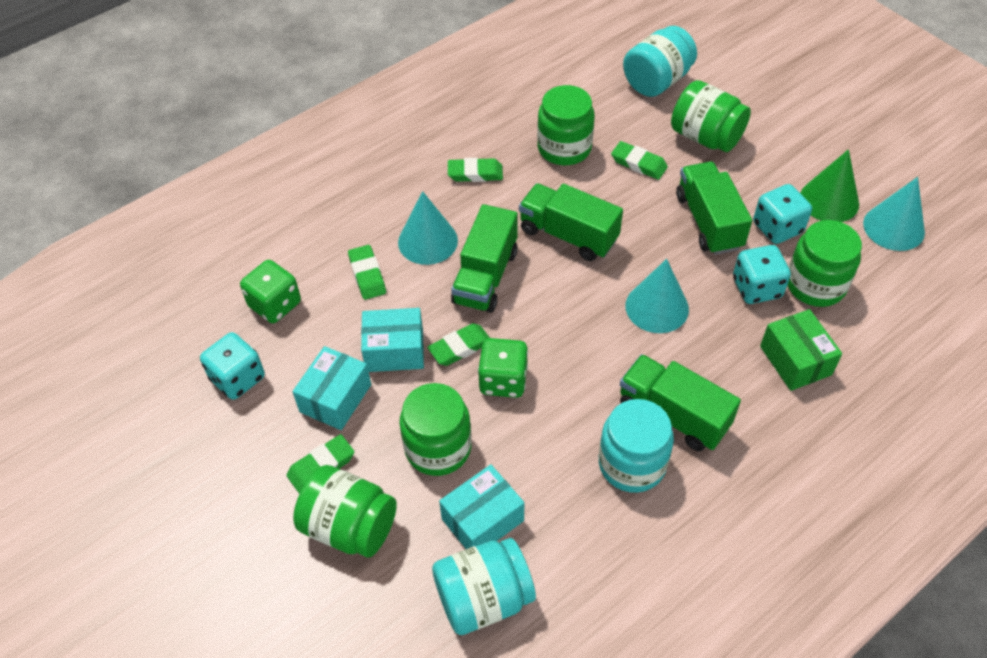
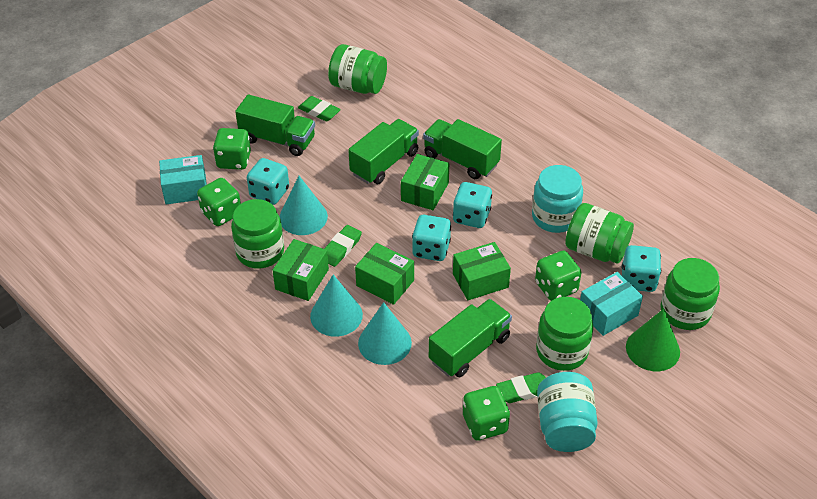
green box: [760,309,842,391] = 1 -> [272,239,329,301] [355,243,414,305] [401,154,449,210] [453,242,511,300] = 4
green dice: [240,260,301,323] [478,338,528,398] = 2 -> [197,178,241,226] [213,128,251,170] [463,386,510,441] [535,250,581,301] = 4
green eraser: [286,434,355,493] [348,245,386,300] [427,323,490,366] [448,158,503,182] [611,141,668,180] = 5 -> [298,96,341,122] [324,225,362,267] [496,372,546,403] = 3
turquoise box: [293,346,371,430] [361,308,424,372] [439,464,524,549] = 3 -> [159,155,207,204] [580,272,643,336] = 2
turquoise dice: [200,332,265,400] [733,245,791,304] [753,184,812,244] = 3 -> [247,158,289,205] [412,215,451,261] [453,182,492,228] [622,245,661,292] = 4
turquoise jar: [432,538,536,635] [599,399,674,493] [623,26,697,97] = 3 -> [532,165,583,233] [537,372,598,452] = 2

